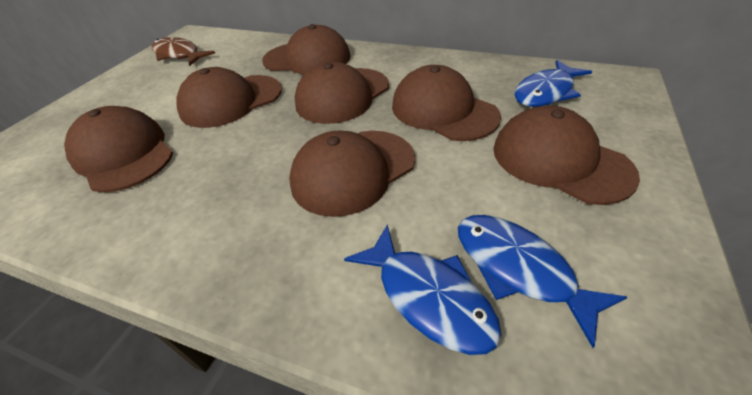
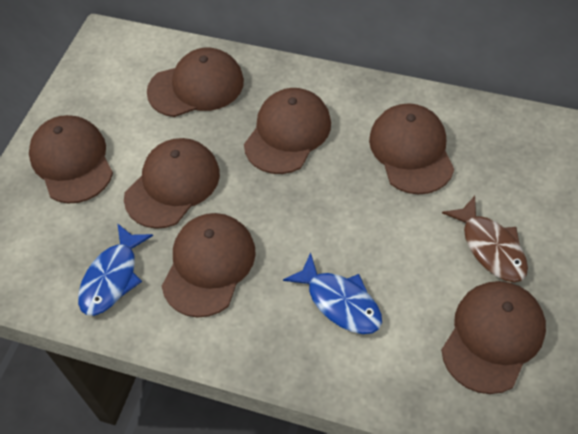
blue fish: [344,225,502,355] [458,215,627,348] [515,60,592,107] = 3 -> [78,223,153,316] [283,252,382,334] = 2

